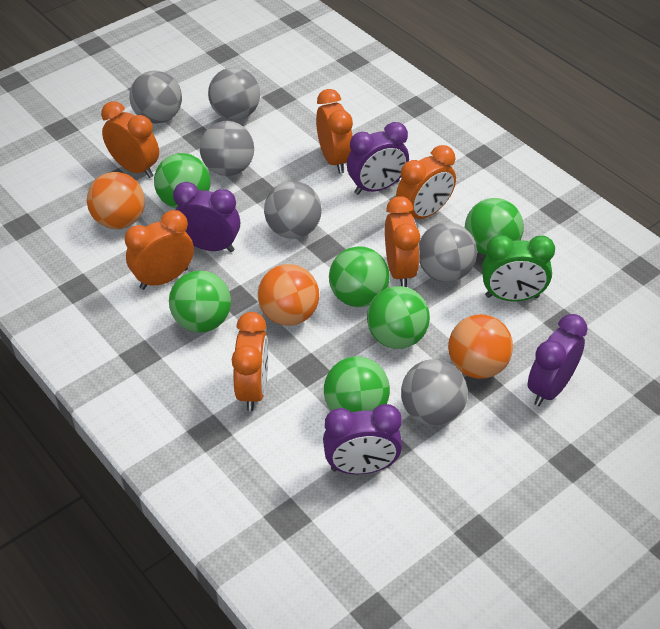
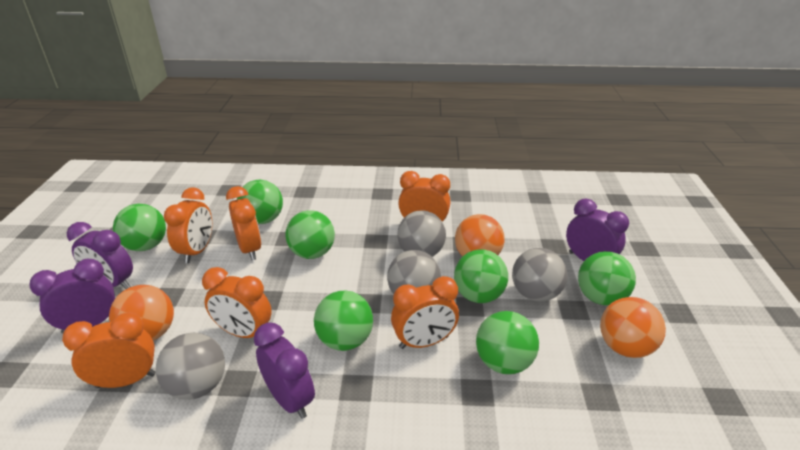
green ball: [154,153,211,209] [169,270,231,333] [324,356,390,412] [329,246,390,307] [367,286,430,349] [465,198,524,255] = 6 -> [113,204,166,251] [237,180,283,224] [286,210,335,259] [314,291,373,351] [454,249,508,303] [476,311,539,374] [578,251,636,306] = 7
green clock: [482,235,555,301] = 1 -> none = 0
grey ball: [129,70,182,124] [200,121,254,176] [208,67,260,120] [264,181,322,239] [401,359,468,426] [419,222,477,282] = 6 -> [156,333,225,400] [387,250,441,294] [397,210,446,257] [512,248,567,302] = 4

